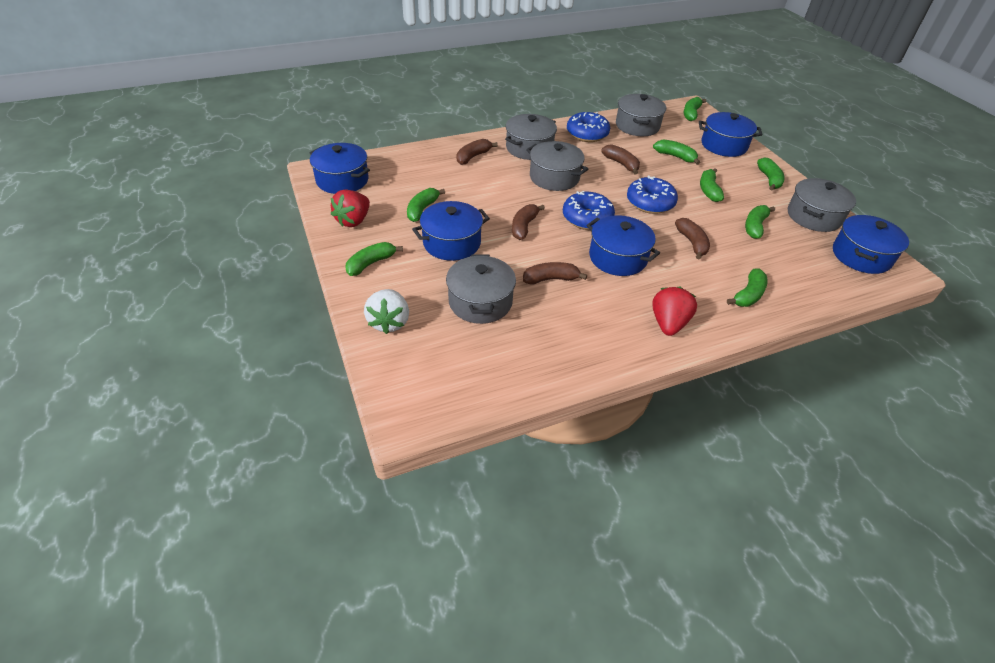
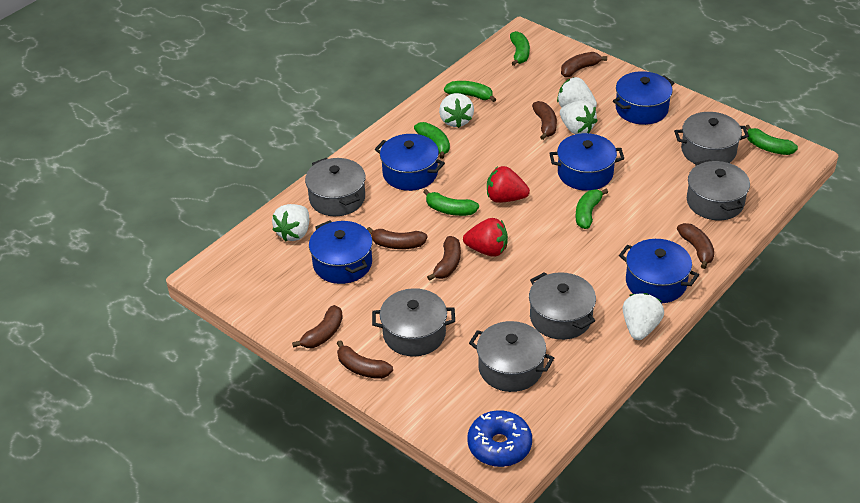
blue donut: [563,191,615,230] [567,112,610,142] [627,176,678,214] = 3 -> [467,410,532,467] = 1
brown banana: [457,139,498,165] [512,204,545,240] [523,262,587,285] [601,144,640,174] [675,218,710,259] = 5 -> [292,305,343,348] [337,340,393,379] [367,227,428,249] [427,236,461,281] [532,101,557,140] [561,52,607,77] [677,223,714,269] = 7
green banana: [345,242,403,276] [407,188,445,222] [653,139,700,165] [684,97,706,121] [700,168,724,202] [727,269,767,307] [745,205,775,239] [757,157,785,190] = 8 -> [414,122,450,159] [423,189,479,216] [444,81,496,102] [510,31,530,66] [575,189,608,229] [745,125,798,155] = 6
grey pot: [446,254,516,324] [505,114,557,160] [526,141,588,191] [616,94,666,136] [788,178,856,232] = 5 -> [305,158,365,216] [372,288,455,357] [469,321,554,392] [529,272,596,340] [674,112,749,164] [687,159,750,220] = 6
white strawberry: [364,289,409,334] = 1 -> [272,204,309,242] [439,93,474,128] [557,77,597,107] [560,100,597,134] [623,293,664,340] = 5

